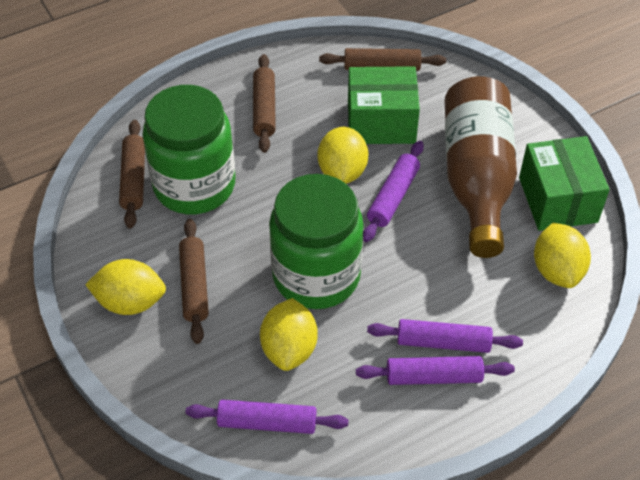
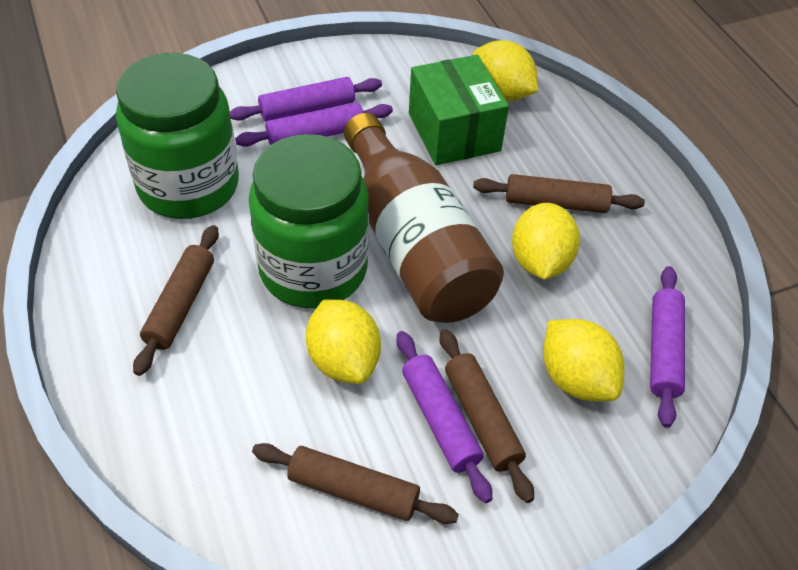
green box: [348,66,420,144] [519,136,610,231] = 2 -> [409,55,509,165] = 1

